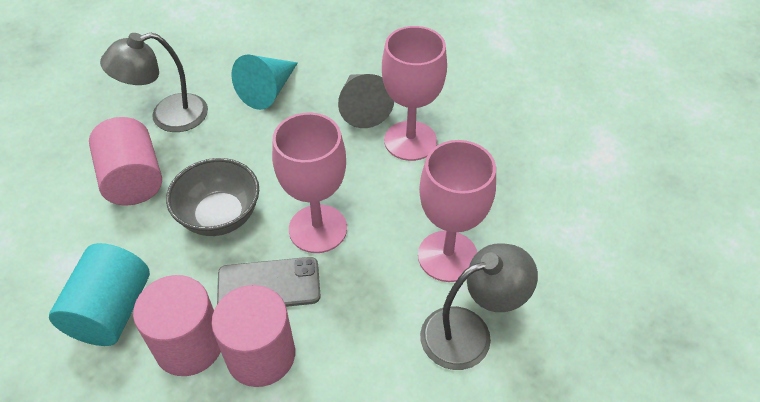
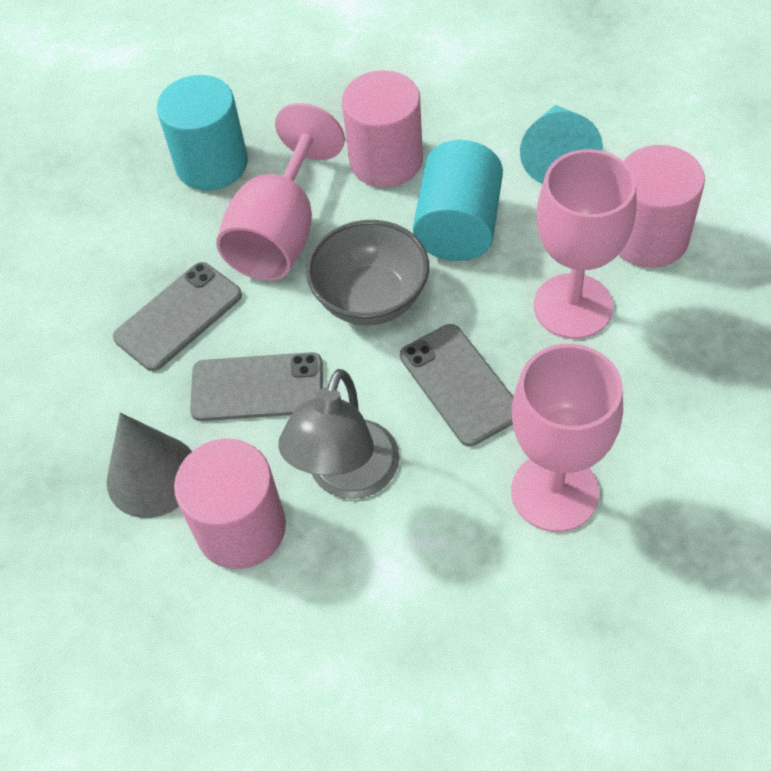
grey lamp: [100,33,208,132] [420,243,538,370] = 2 -> [278,369,400,499] = 1
grey phone: [217,257,321,307] = 1 -> [113,262,242,371] [190,352,323,421] [400,324,514,447] = 3
turquoise cylinder: [49,243,150,346] = 1 -> [157,75,248,191] [413,140,503,261] = 2

